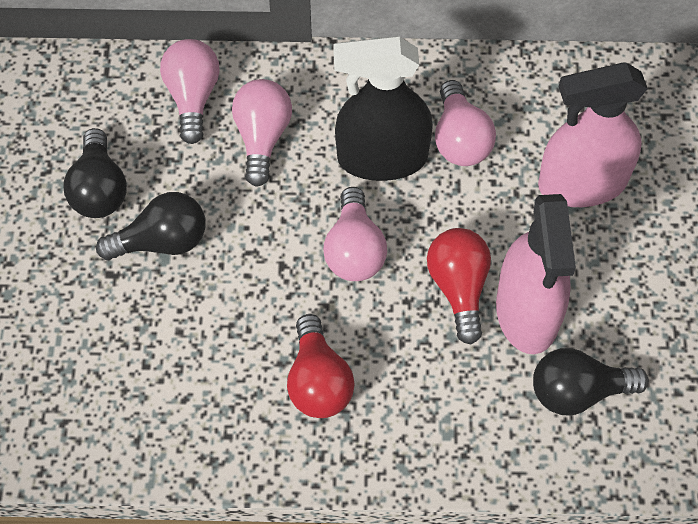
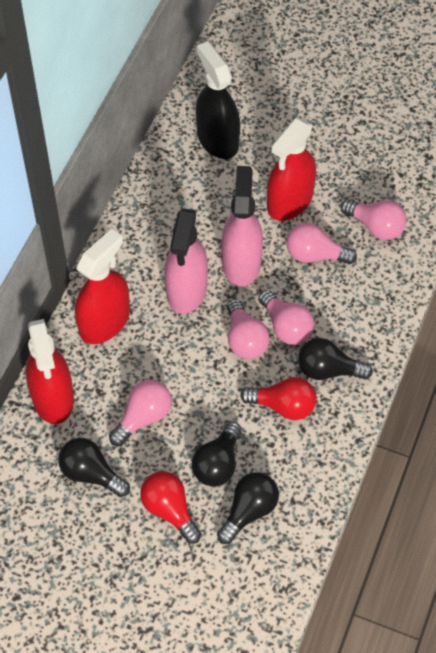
black light bulb: [63,128,127,218] [96,192,205,260] [533,348,649,415] = 3 -> [58,438,130,497] [192,421,242,486] [217,472,279,544] [298,338,373,380] = 4
pink light bulb: [160,39,220,144] [232,79,292,187] [323,187,387,281] [435,80,496,166] = 4 -> [109,380,172,446] [227,299,270,359] [258,290,314,345] [286,223,357,264] [341,199,407,240] = 5
red spray bottle: none = 0 -> [26,319,74,424] [75,229,130,344] [267,118,316,221] = 3

